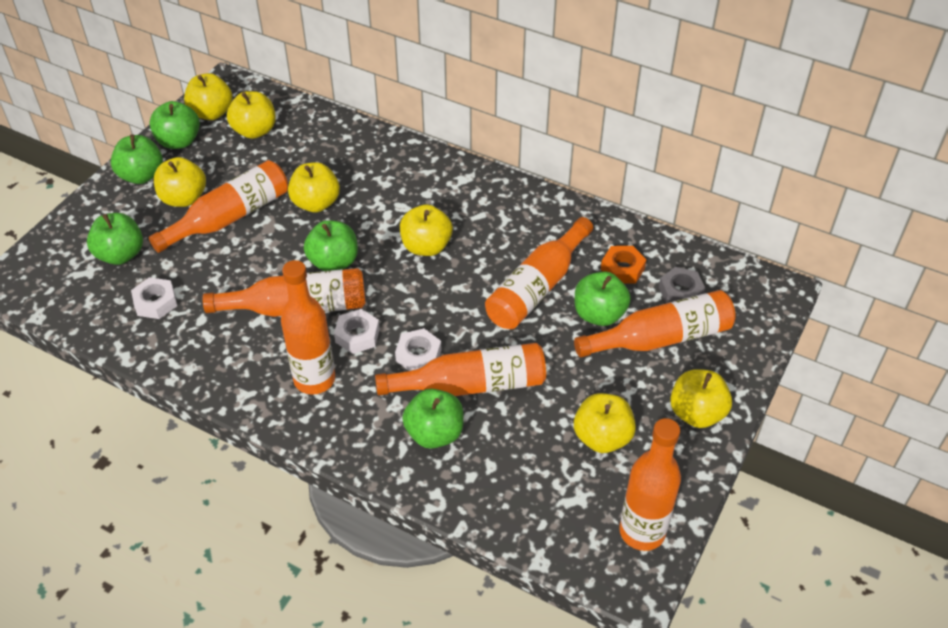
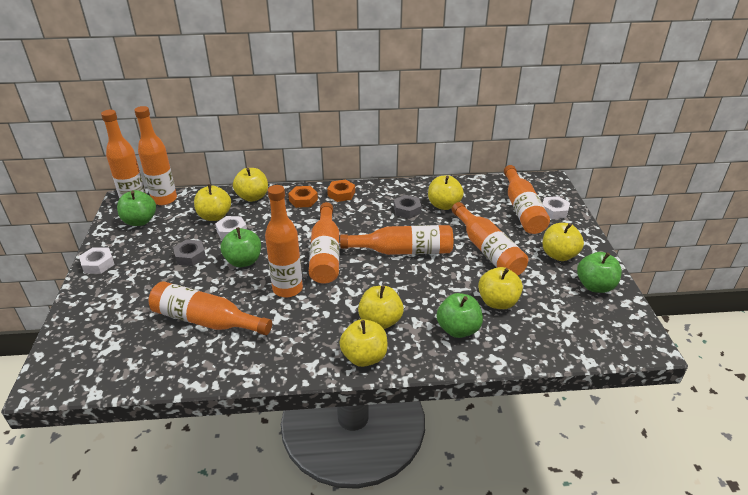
green apple: [87,213,143,265] [111,135,163,184] [149,101,200,149] [304,220,358,271] [402,389,464,449] [575,271,631,326] = 6 -> [117,190,156,226] [221,227,261,267] [437,293,483,338] [577,252,622,293] = 4
grey nut: [659,267,705,304] = 1 -> [173,239,206,266] [394,195,421,219] = 2
orange bottle: [149,160,288,253] [203,268,365,317] [281,260,335,395] [375,343,546,396] [485,217,593,329] [574,290,736,357] [619,418,681,551] = 7 -> [101,110,146,198] [134,106,177,205] [148,281,272,335] [265,185,303,297] [309,202,339,284] [340,225,453,255] [452,202,528,275] [504,165,550,234] = 8
orange nut: [601,246,647,284] = 1 -> [288,186,318,208] [327,180,355,202] = 2

